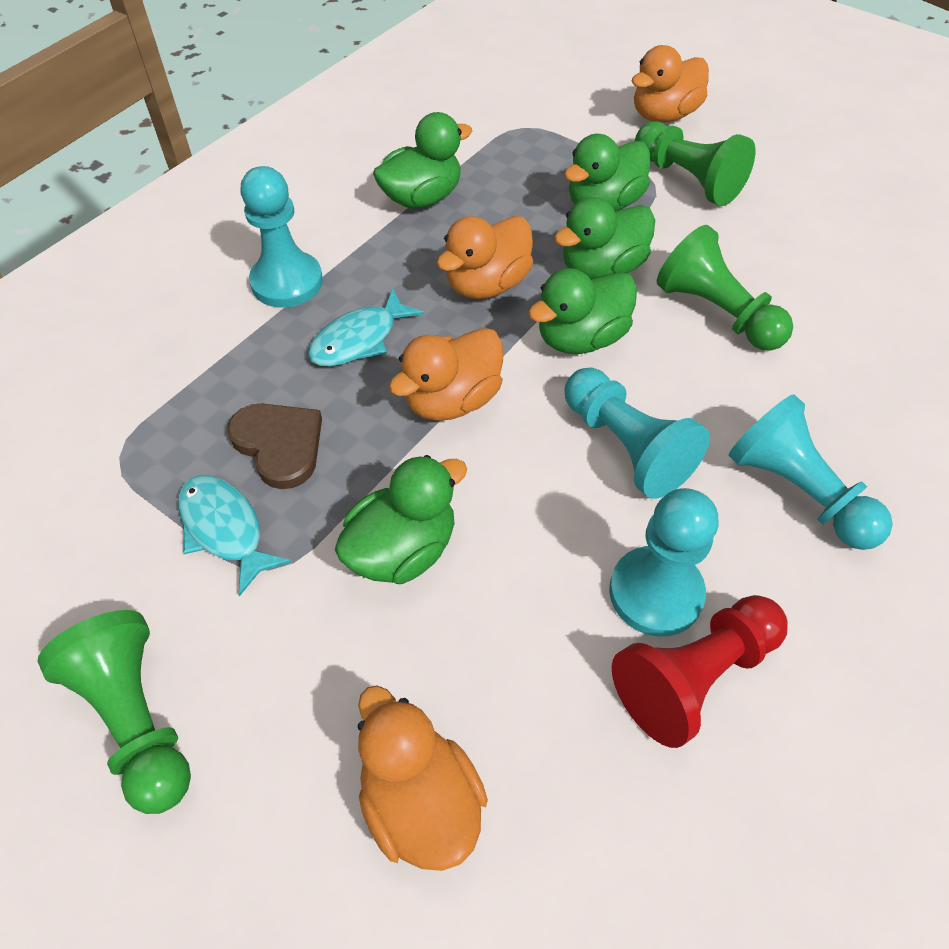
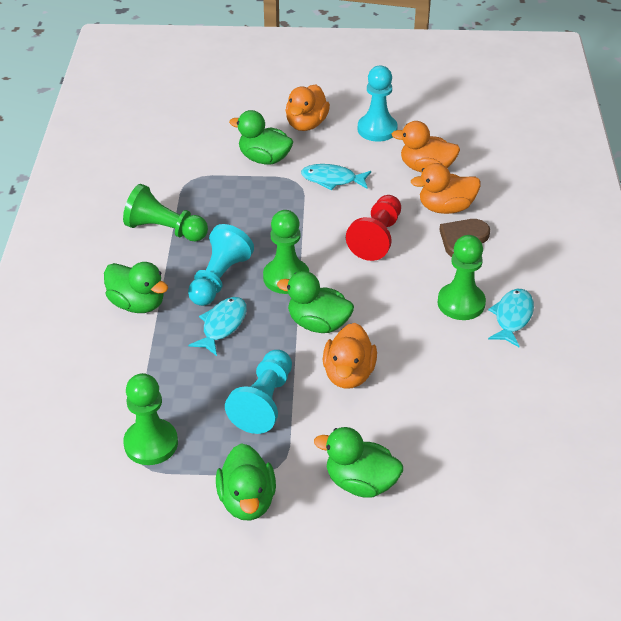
green pawn: [37,610,191,814] [635,122,755,206] [657,225,793,351] = 3 -> [123,184,208,242] [123,373,178,465] [263,210,309,294] [438,235,486,320] = 4
turquoise fish: [178,475,291,597] [308,288,424,367] = 2 -> [188,297,247,356] [301,164,371,190] [488,289,534,347] = 3
turquoise pawn: [241,166,323,308] [565,368,710,499] [609,488,718,637] [729,394,893,550] = 4 -> [188,224,254,306] [225,350,292,434] [358,66,398,142] = 3

